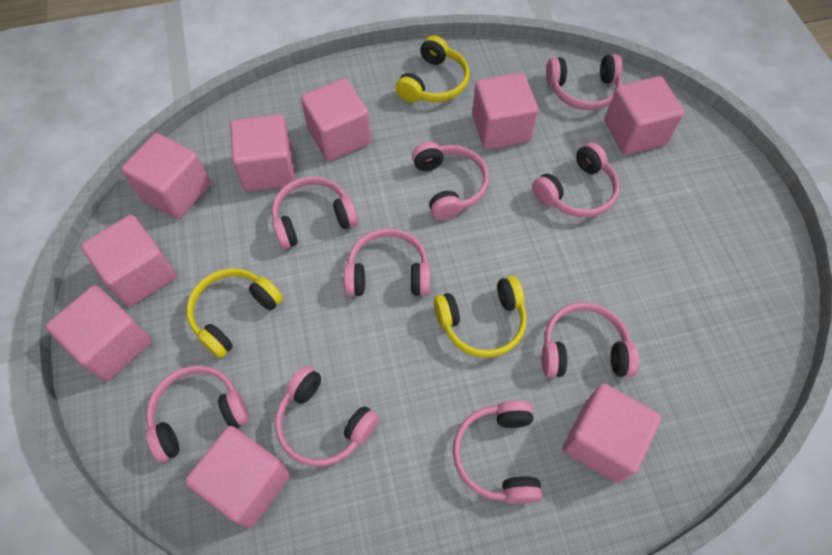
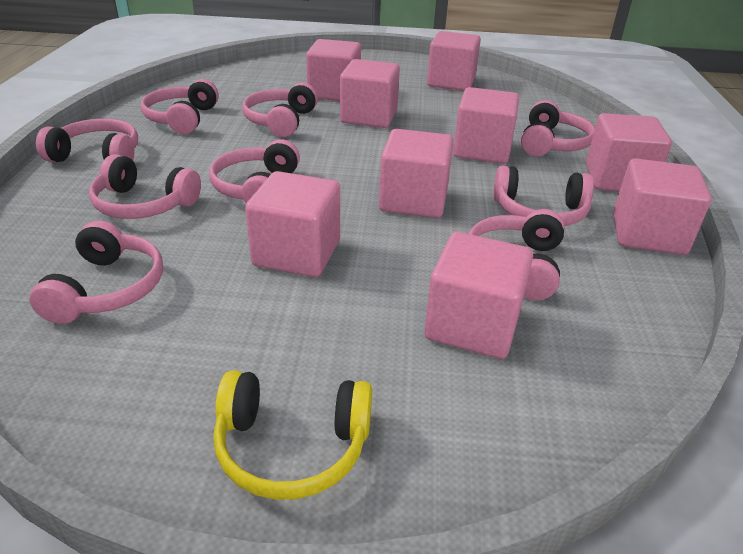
yellow headphones: [186,268,283,358] [396,35,470,103] [434,276,527,358] = 3 -> [213,370,372,500] = 1

